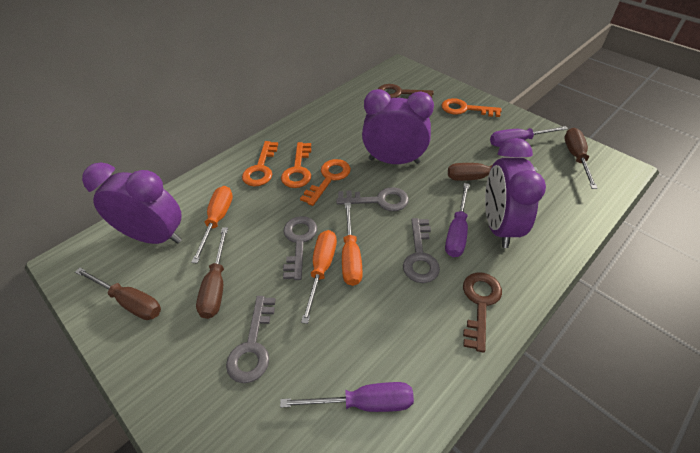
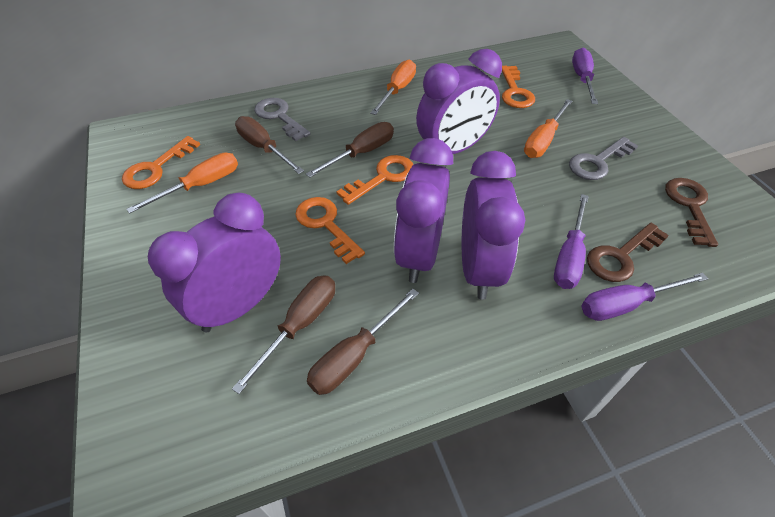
grey key: [226,296,276,383] [283,216,317,280] [336,187,409,211] [403,218,440,283] = 4 -> [254,98,311,141] [569,137,638,180] = 2
purple clock: [82,162,182,244] [362,89,434,164] [485,138,546,248] = 3 -> [148,193,281,332] [394,138,453,283] [416,49,502,154] [462,151,525,300] = 4

